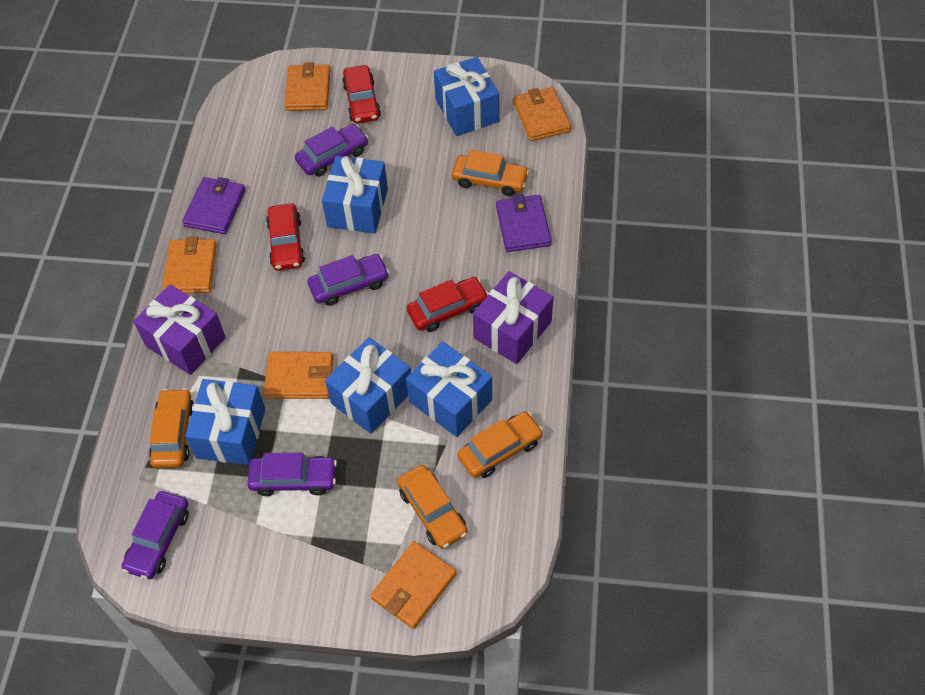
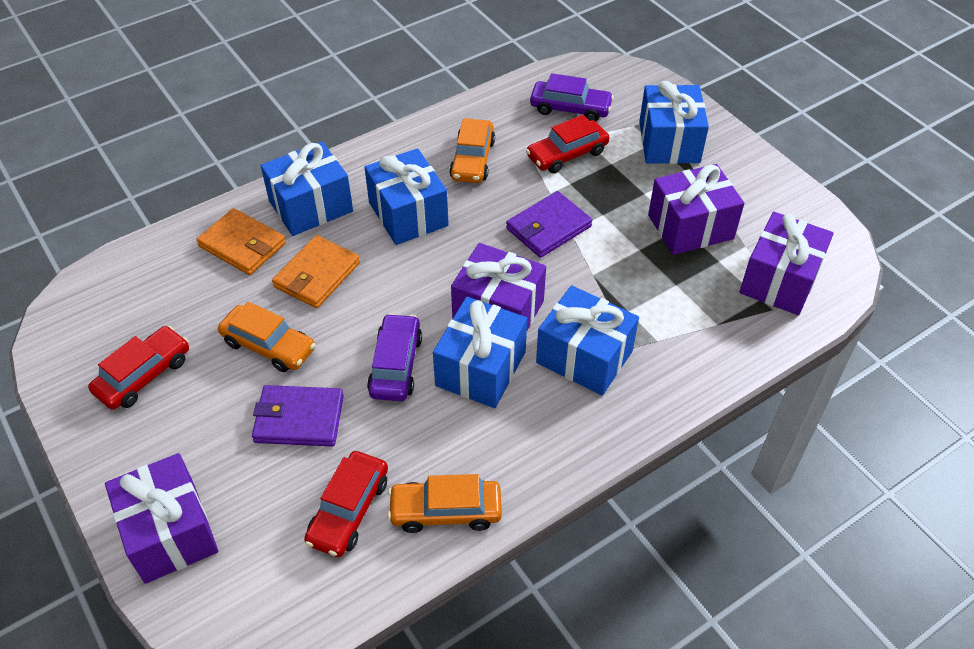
orange car: [149,388,194,468] [397,465,468,549] [452,150,529,196] [457,411,544,478] = 4 -> [218,302,316,372] [388,474,502,533] [449,118,495,183] = 3
orange wallet: [162,236,217,293] [264,352,333,399] [284,62,330,111] [370,541,457,629] [513,87,571,141] = 5 -> [197,208,286,275] [272,235,360,308] = 2
purple car: [122,491,189,579] [247,453,337,496] [295,124,368,176] [308,254,390,306] = 4 -> [367,313,422,401] [530,73,614,121] = 2
purple gift: [133,284,226,375] [473,271,553,364] = 2 -> [105,453,218,584] [451,243,546,330] [648,164,744,255] [739,212,834,315] = 4

